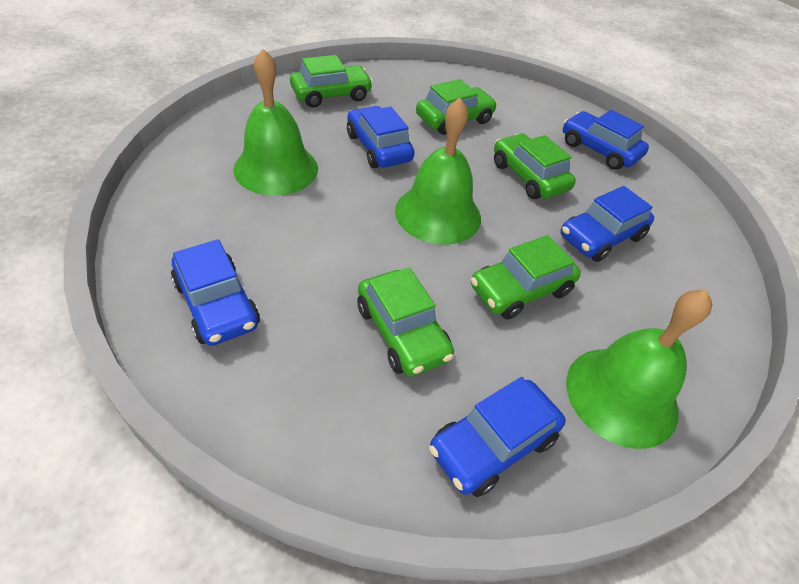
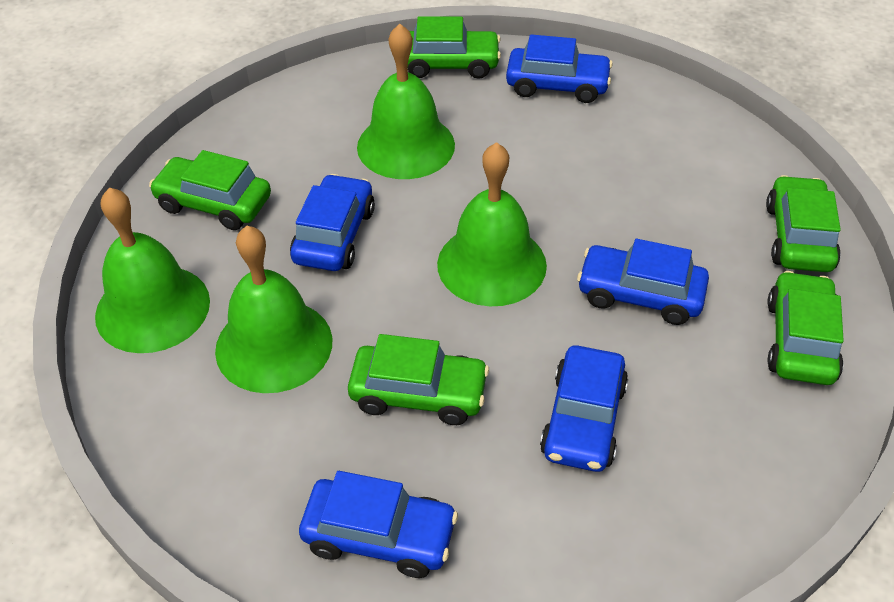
green bell: [233,49,318,196] [395,98,481,245] [566,290,712,449] = 3 -> [95,187,210,353] [215,226,332,393] [357,24,455,179] [437,142,547,306] = 4

